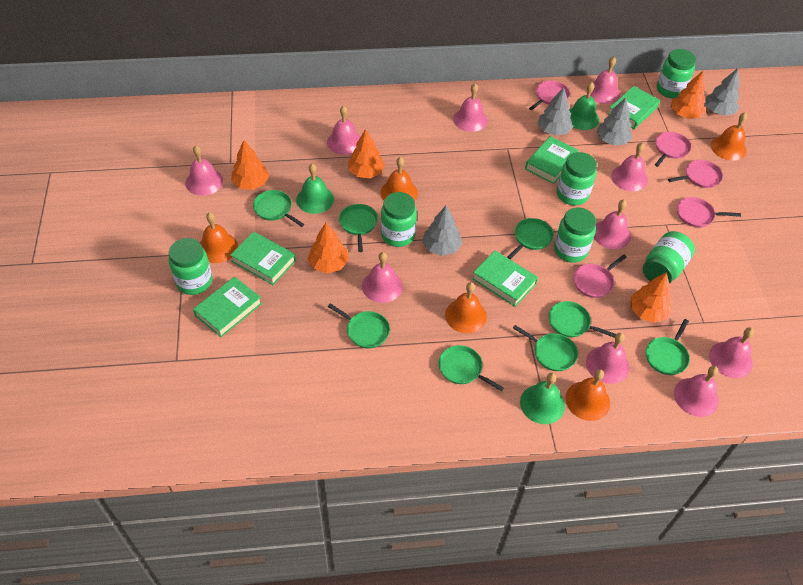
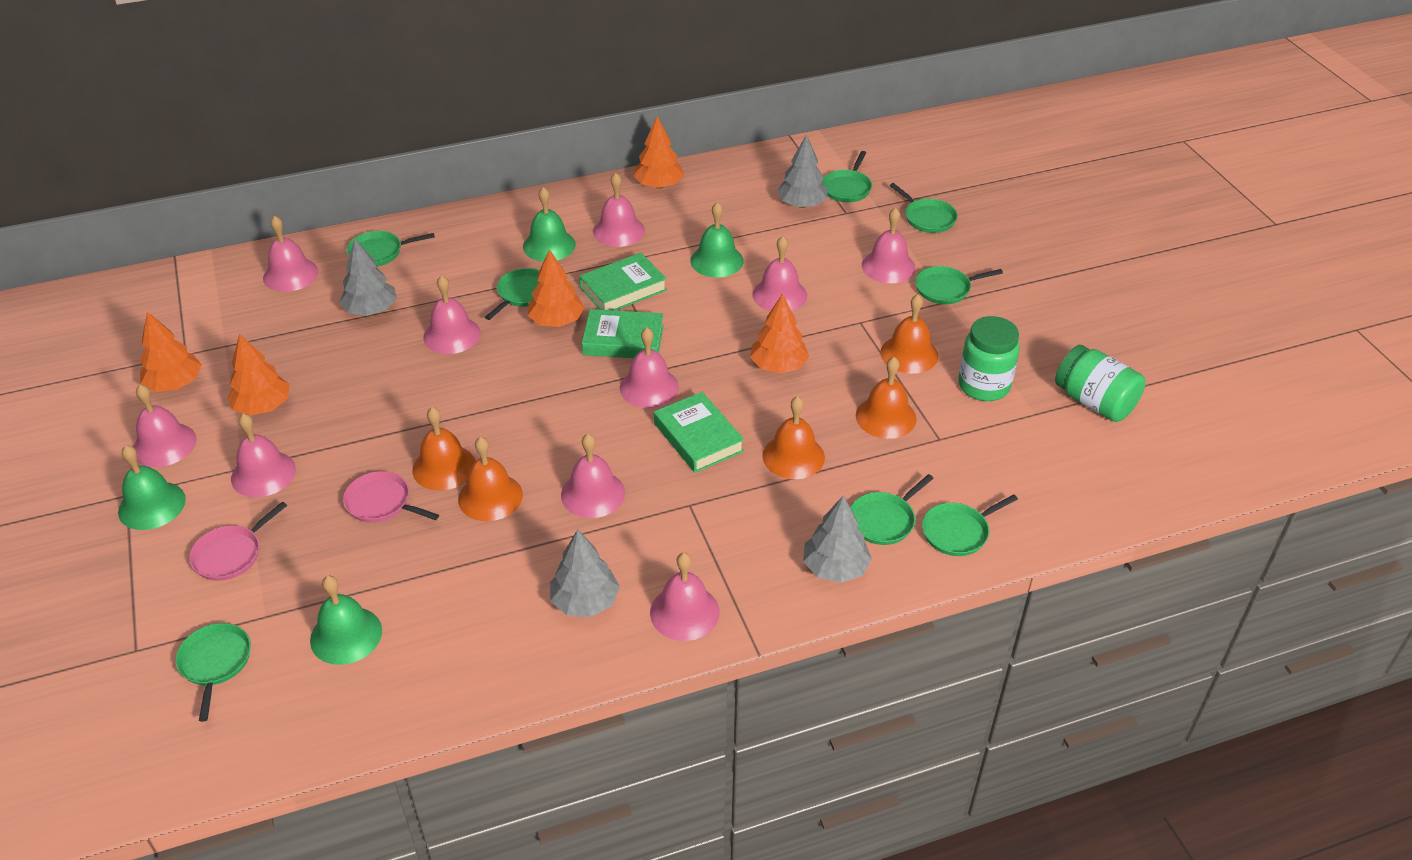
green bell: [296,164,334,214] [520,373,565,424] [569,82,599,130] = 3 -> [118,445,186,530] [310,575,382,665] [523,187,576,262] [690,202,744,277] = 4
green book: [193,276,262,337] [230,232,296,285] [472,251,538,307] [525,136,579,184] [608,86,660,129] = 5 -> [579,253,667,311] [582,309,664,358] [654,392,744,473] = 3
green jar: [169,238,212,295] [381,192,417,247] [554,207,596,263] [557,152,597,205] [643,231,695,284] [657,49,696,99] = 6 -> [959,316,1020,401] [1055,345,1146,422] = 2
pink pan: [529,81,570,110] [573,254,627,298] [655,132,692,167] [668,160,723,188] [677,197,741,227] = 5 -> [189,502,287,581] [343,471,439,523] = 2

